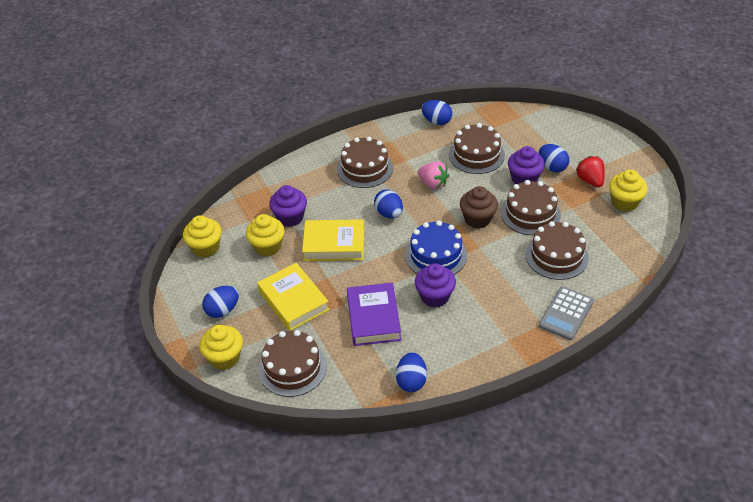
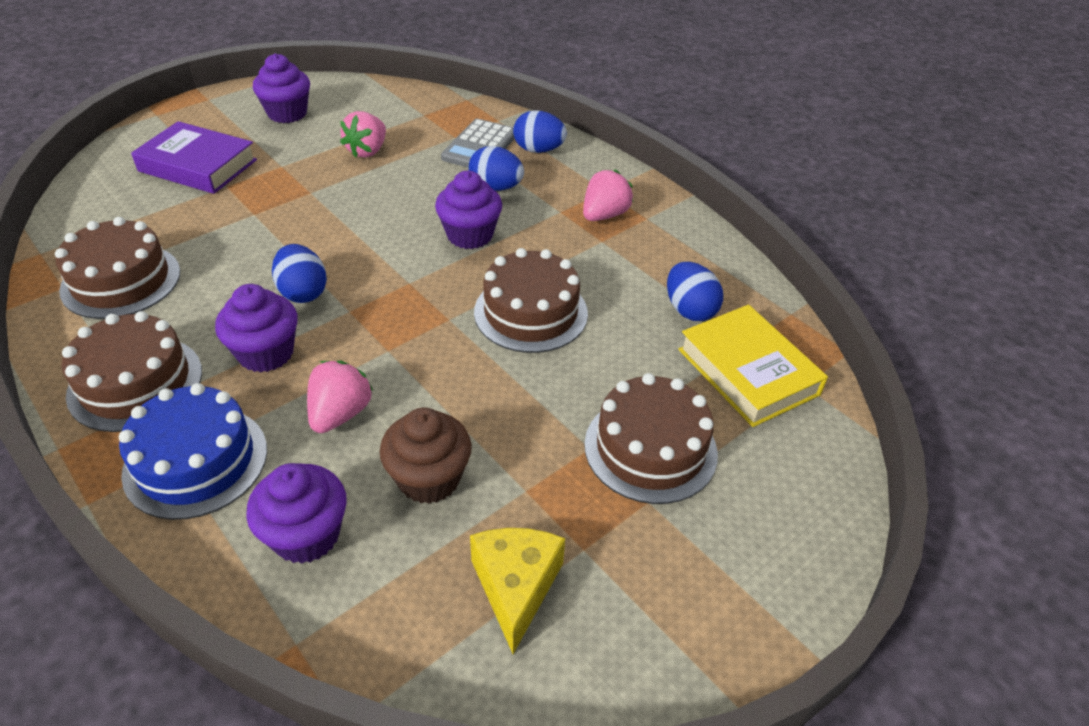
blue egg: [202,286,239,318] [374,189,403,219] [396,352,427,392] [421,100,452,125] [539,144,569,172] = 5 -> [272,244,327,303] [469,146,524,191] [513,110,567,153] [667,262,723,321] = 4
brown cake: [259,330,327,397] [337,137,393,188] [449,123,505,174] [501,180,561,235] [526,221,589,280] = 5 -> [55,217,180,319] [62,311,202,432] [474,248,588,353] [585,373,718,504] = 4
pink strawberry: [418,161,449,189] = 1 -> [307,360,373,433] [340,111,386,158] [583,169,633,221] = 3
purple cupcake: [269,185,307,227] [415,263,456,308] [508,146,545,184] = 3 -> [215,284,298,373] [246,463,347,564] [253,53,310,123] [435,171,502,249] = 4
red strawberry: [576,156,605,187] = 1 -> none = 0
yellow book: [257,263,329,331] [302,219,364,261] = 2 -> [678,305,828,427] = 1
yellow cheese: none = 0 -> [470,528,565,654] = 1
yellow cupcake: [183,215,222,258] [200,325,243,370] [246,214,285,256] [609,170,648,212] = 4 -> none = 0

